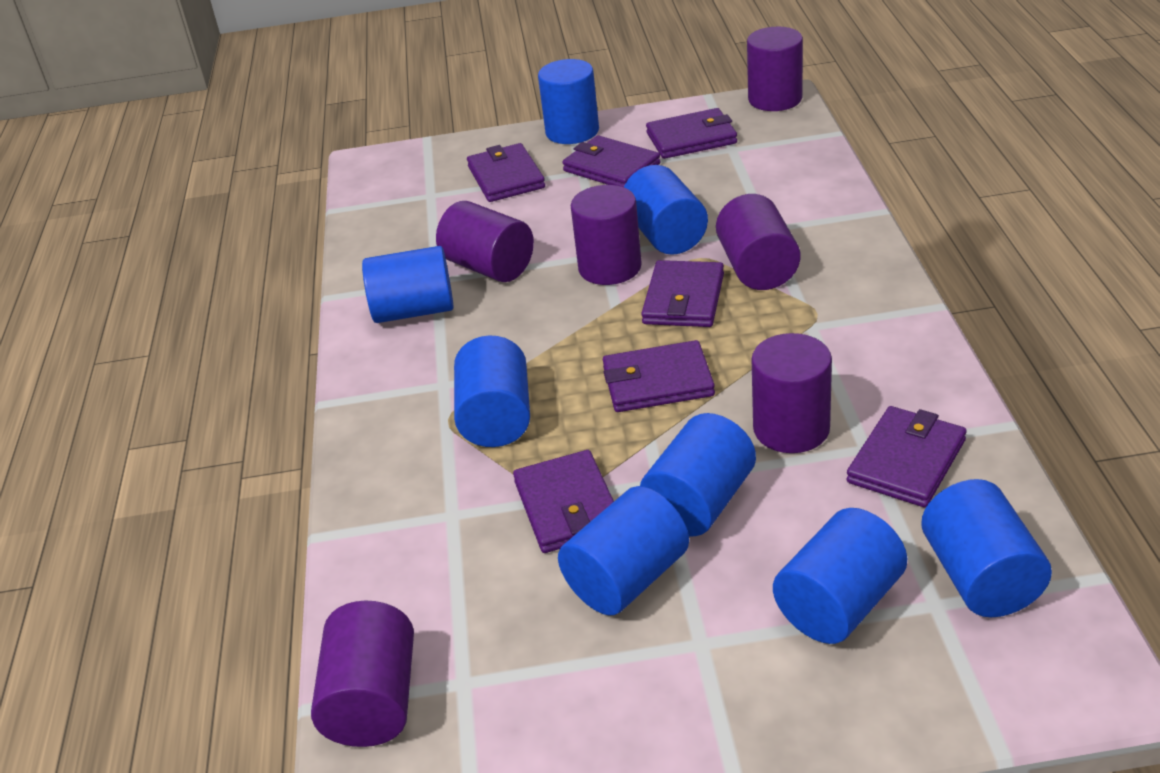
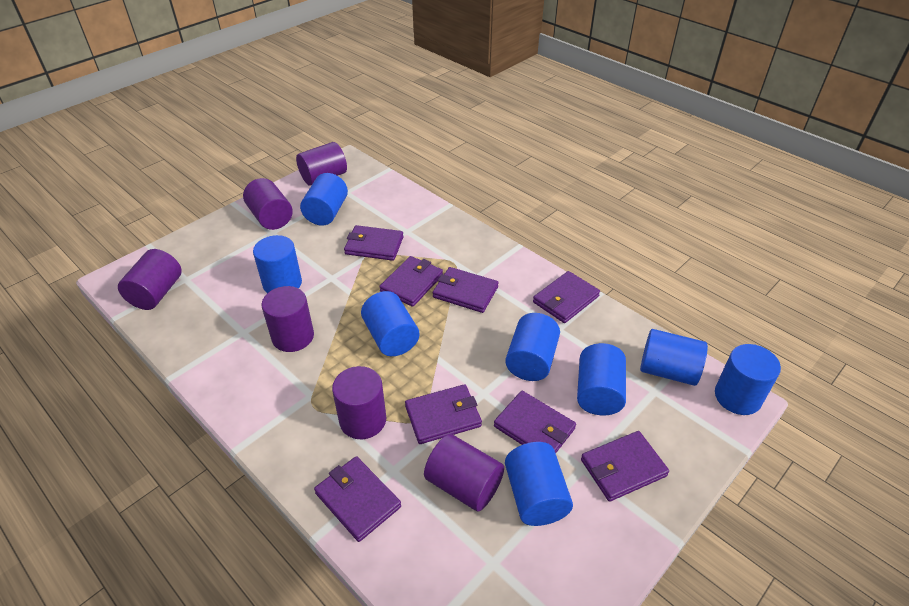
purple wallet: [467,143,545,202] [513,450,614,553] [562,135,661,187] [603,340,715,412] [641,260,724,327] [646,108,737,159] [847,406,967,507] = 7 -> [314,456,401,542] [344,225,404,261] [379,256,443,307] [405,384,482,444] [433,267,499,313] [494,391,576,453] [533,271,600,323] [581,431,669,502] = 8

